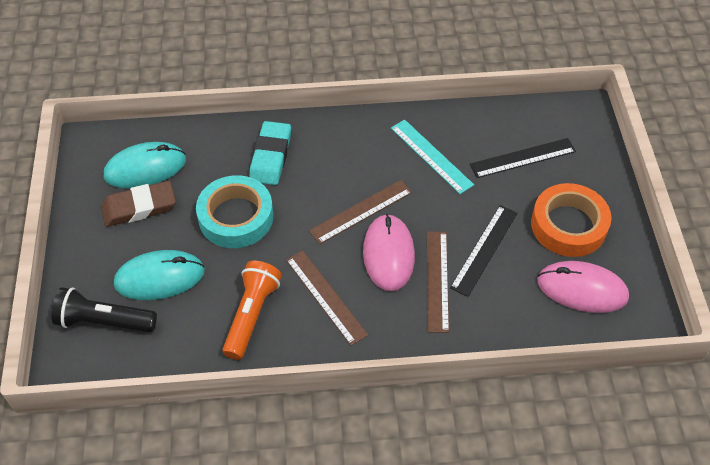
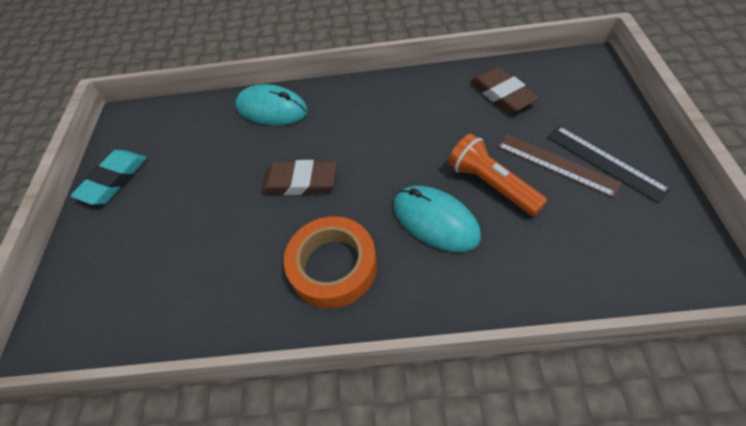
black flashlight: [52,287,157,332] = 1 -> none = 0
black ruler: [450,205,518,297] [470,138,576,178] = 2 -> [547,126,671,203] = 1
brown eraser: [101,181,176,227] = 1 -> [261,160,336,195] [470,67,539,114] = 2
brown ruler: [286,250,368,346] [309,180,412,244] [427,231,449,333] = 3 -> [497,134,622,198] = 1
pink mouse: [363,213,415,291] [537,261,629,313] = 2 -> none = 0
turquoise ruler: [391,119,474,194] = 1 -> none = 0
turquoise tape: [196,175,273,248] = 1 -> none = 0

